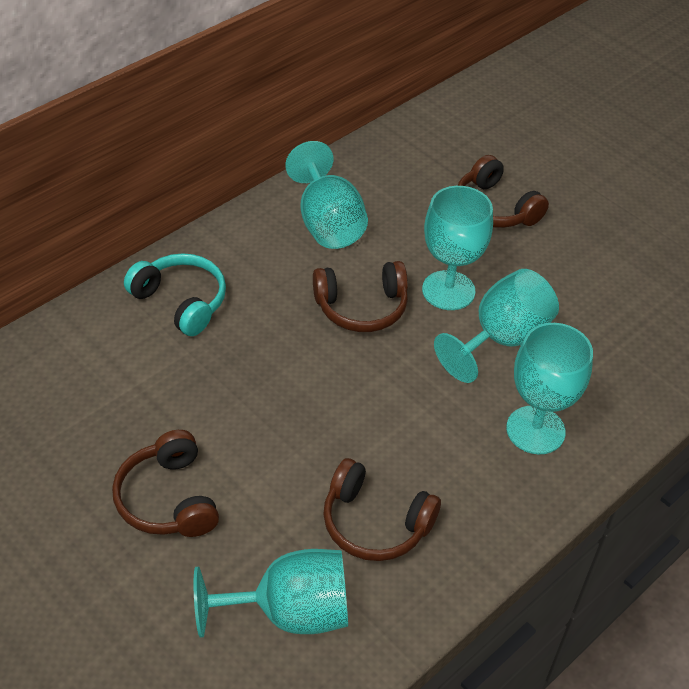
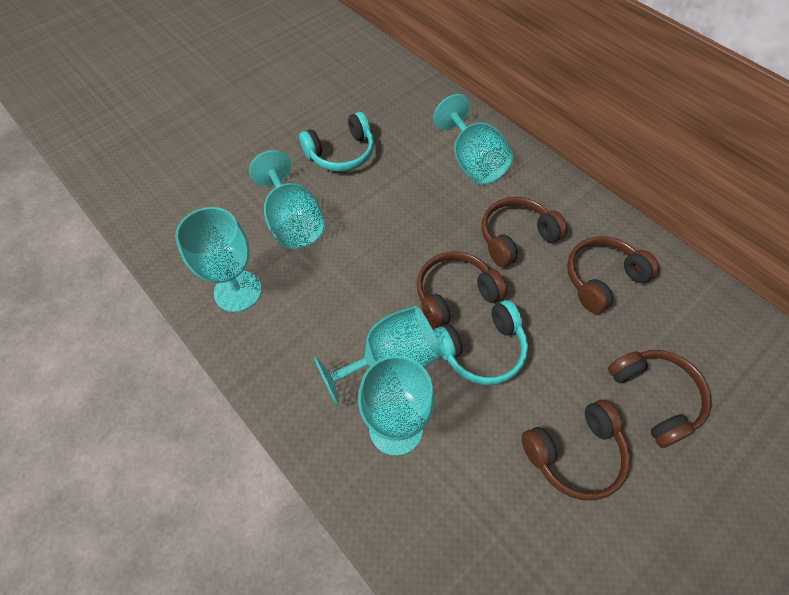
brown headphones: [112,430,219,537] [313,261,408,332] [323,458,441,561] [458,155,549,228] = 4 -> [417,251,507,329] [481,197,568,267] [521,400,631,500] [567,236,659,314] [608,350,712,448] = 5
turquoise headphones: [124,253,226,336] = 1 -> [299,112,374,172] [433,300,528,385] = 2

